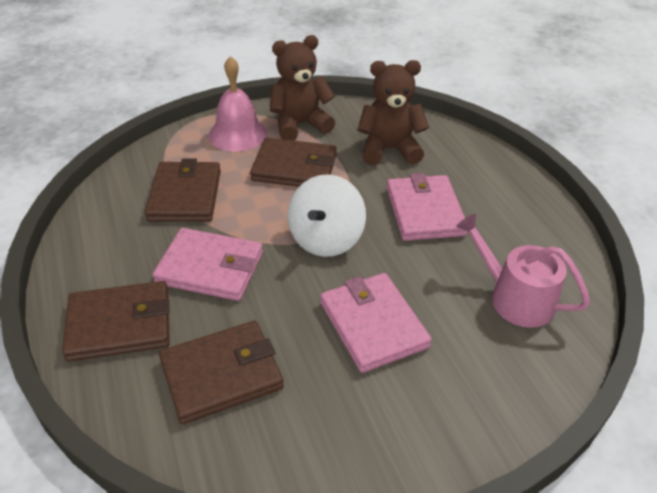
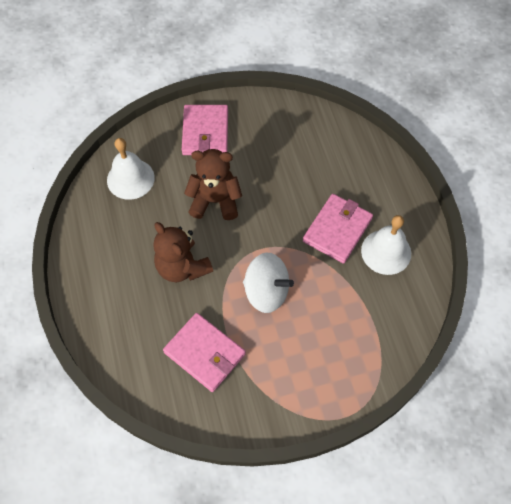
brown wallet: [62,281,170,361] [145,158,221,222] [159,321,284,424] [250,137,337,187] = 4 -> none = 0
pink bell: [209,56,267,152] = 1 -> none = 0
pink watering can: [456,214,590,328] = 1 -> none = 0
white bell: none = 0 -> [107,138,155,200] [361,215,411,275] = 2

